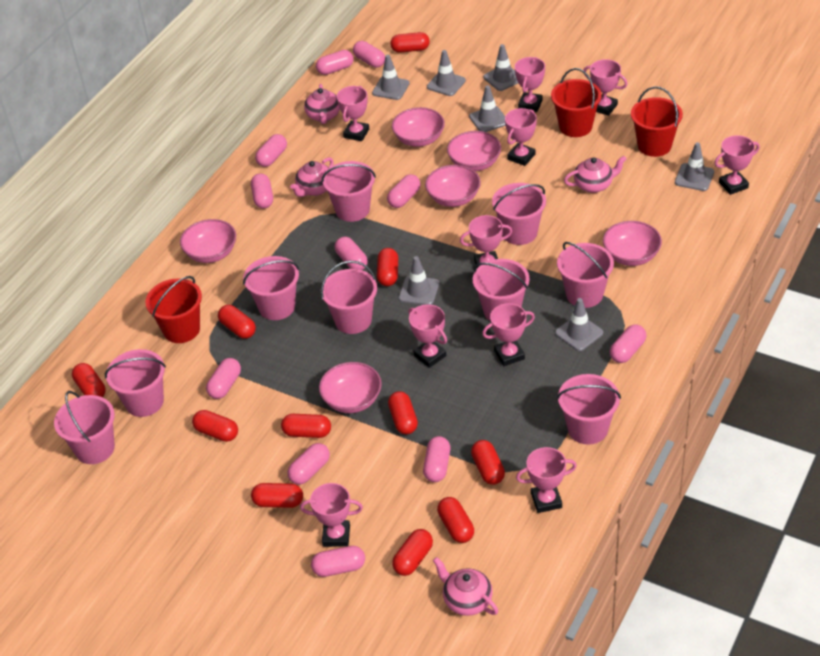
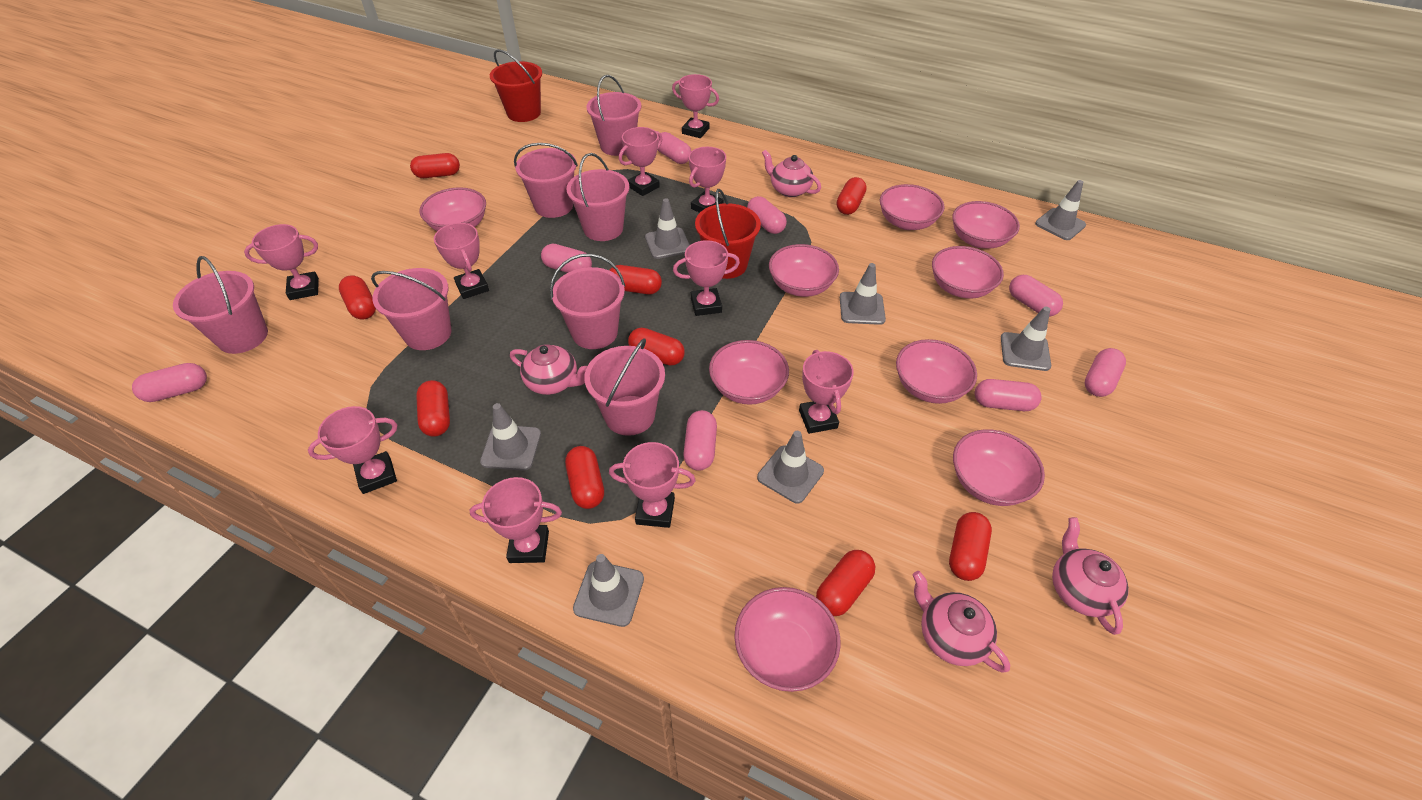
pink bowl: [180,219,236,263] [319,362,382,413] [392,107,445,147] [425,165,481,207] [447,131,501,171] [603,221,662,266] = 6 -> [420,187,486,231] [709,340,789,405] [734,587,841,692] [769,244,839,297] [880,184,945,230] [896,339,977,404] [932,246,1004,299] [952,201,1020,249] [953,429,1045,506] = 9
pink bucket: [54,391,115,464] [105,349,166,417] [243,256,299,320] [321,260,377,334] [322,161,376,222] [473,259,529,321] [492,183,546,245] [557,242,614,308] [557,374,621,445] = 9 -> [173,256,268,354] [371,268,451,350] [514,143,578,218] [550,254,625,349] [566,153,629,241] [584,338,665,436] [586,75,641,156] = 7
pink capsule: [206,358,241,399] [251,174,273,209] [255,134,287,167] [287,443,330,485] [311,546,365,577] [316,50,353,75] [335,237,368,270] [353,41,385,68] [387,174,421,208] [423,436,450,482] [610,324,646,363] = 11 -> [132,363,207,402] [541,244,592,273] [657,132,691,164] [683,410,717,471] [747,196,787,234] [975,379,1042,411] [1009,275,1063,317] [1085,348,1126,397] = 8
red bucket: [145,276,202,343] [551,68,602,137] [631,86,683,157] = 3 -> [490,49,542,122] [695,189,761,279] = 2
red capsule: [72,363,106,397] [192,410,238,442] [218,305,256,339] [251,483,303,508] [281,414,331,438] [377,248,398,286] [388,391,418,434] [390,32,430,53] [392,529,433,576] [437,497,474,543] [471,440,505,485] = 11 -> [339,275,376,319] [410,153,460,178] [416,380,450,437] [565,446,604,509] [609,265,662,294] [628,328,685,366] [816,550,875,616] [837,177,867,215] [949,512,992,581] = 9

